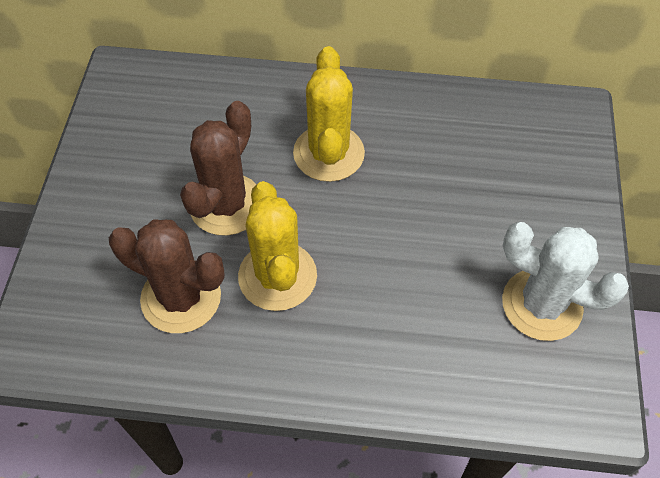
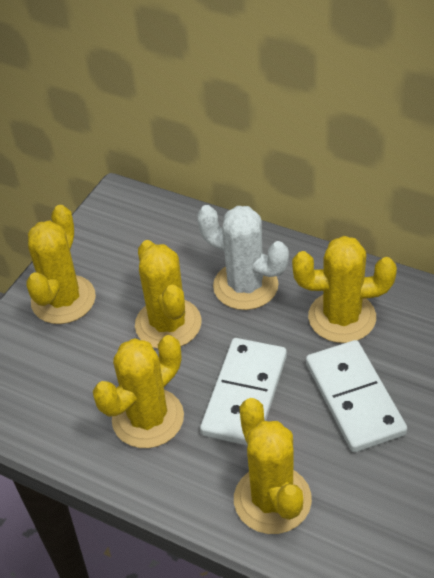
brown cactus: [109,219,225,333] [180,101,257,236] = 2 -> none = 0
white domino: none = 0 -> [200,338,287,446] [306,340,407,452] = 2
yellow cactus: [238,181,317,311] [293,46,365,182] = 2 -> [26,205,96,324] [93,335,184,448] [135,240,202,349] [234,398,312,534] [292,236,397,343] = 5

